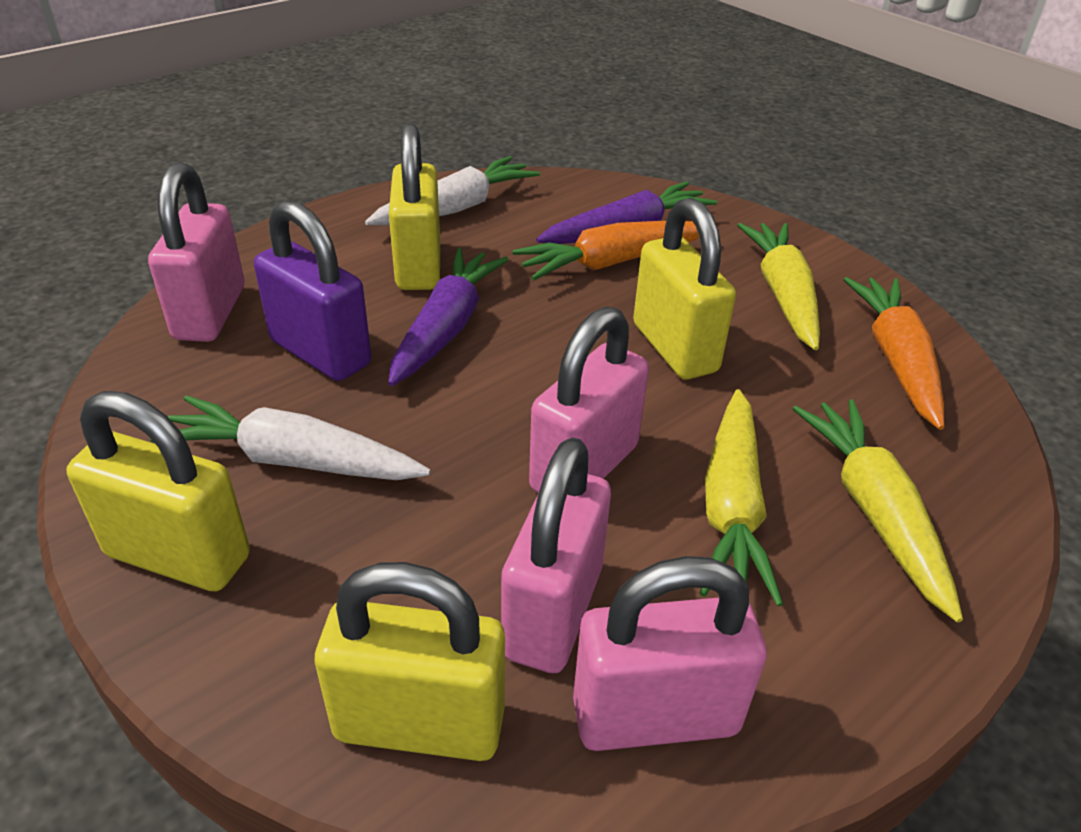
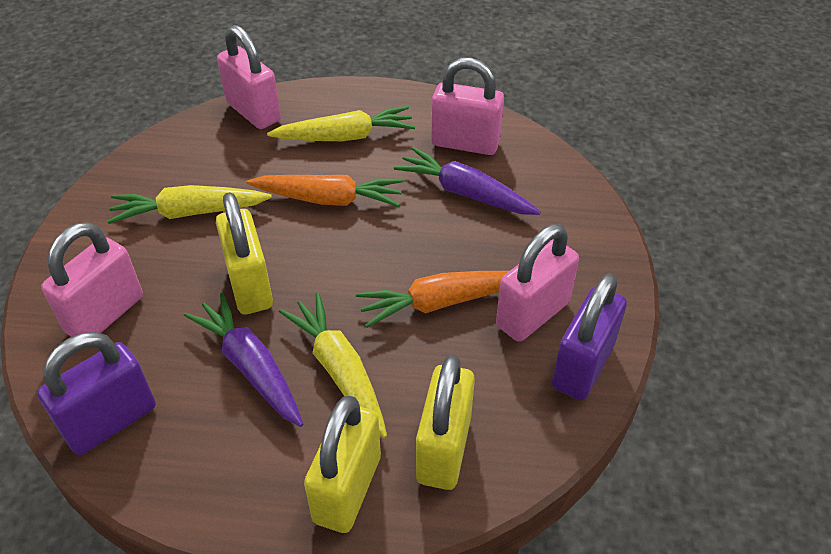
purple padlock: [254,200,371,381] = 1 -> [37,332,156,455] [552,274,627,400] = 2
white carrot: [150,395,431,480] [365,156,540,226] = 2 -> none = 0
yellow padlock: [66,391,250,592] [315,562,505,761] [389,123,440,290] [633,198,736,379] = 4 -> [216,192,273,315] [304,396,381,533] [416,355,475,490] = 3

